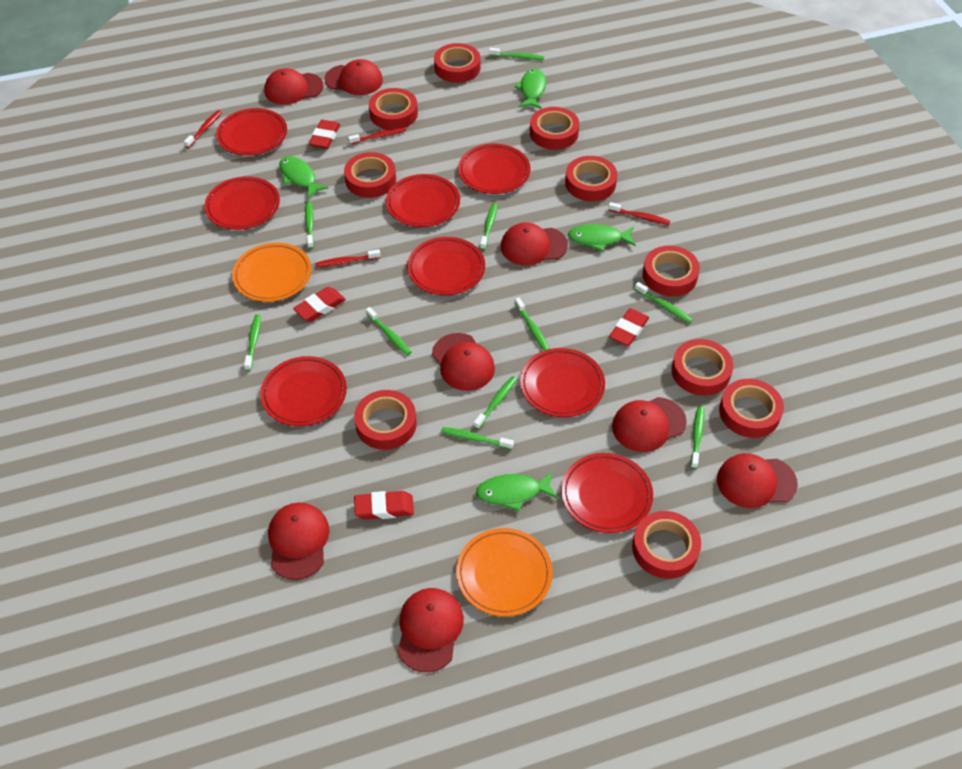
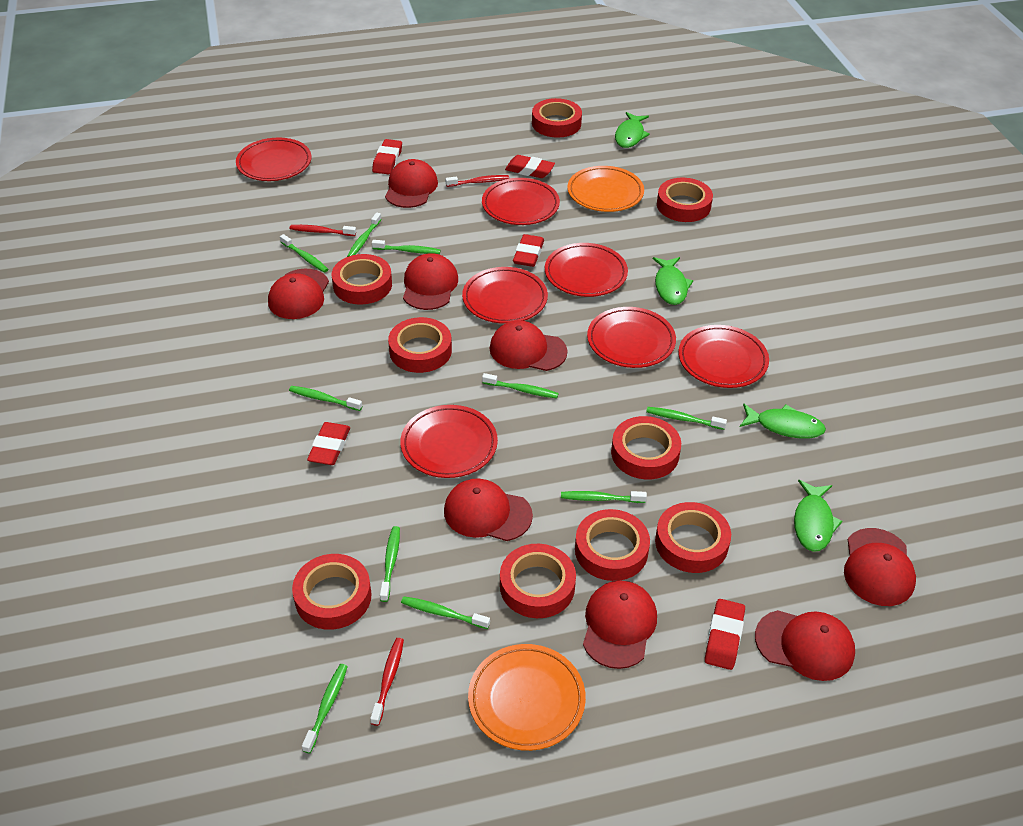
red eraser: [293,287,346,322] [309,120,340,149] [354,491,414,520] [609,308,649,346] = 4 -> [307,422,350,465] [372,139,402,174] [505,155,555,178] [513,234,544,267] [705,599,745,670] = 5
red plate: [205,176,280,230] [216,108,287,156] [260,356,347,426] [386,174,460,227] [407,237,485,295] [458,144,531,194] [520,348,605,417] [561,453,653,533] = 8 -> [236,138,312,181] [400,405,498,478] [462,267,548,324] [482,178,560,225] [545,243,628,297] [587,307,676,368] [678,325,769,388] = 7
red tape: [344,152,396,198] [354,390,417,450] [369,88,418,129] [434,43,480,83] [530,107,580,150] [565,156,617,201] [632,511,701,579] [643,245,700,297] [671,339,734,396] [719,379,784,438] = 10 -> [292,554,372,630] [332,254,392,305] [388,317,452,373] [500,544,576,618] [532,98,582,138] [575,509,650,581] [611,416,681,480] [655,502,731,573] [657,178,713,222] = 9
red toothbrush: [184,110,222,148] [315,249,380,268] [348,127,406,144] [608,202,670,225] = 4 -> [290,225,356,236] [370,638,404,726] [445,175,509,187] = 3

